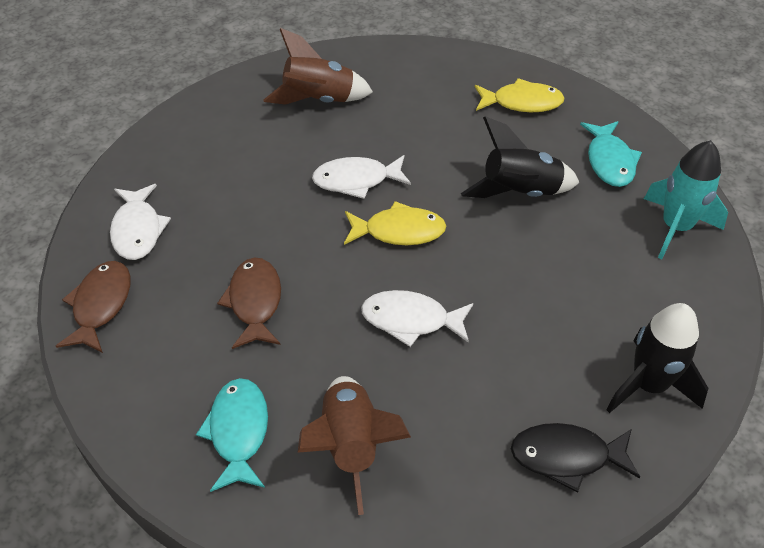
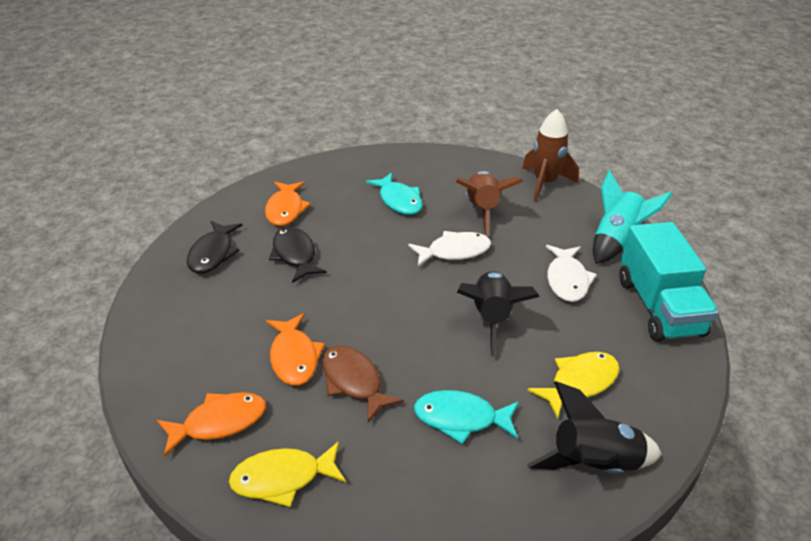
black fish: [511,423,640,492] = 1 -> [187,221,242,273] [269,227,327,283] = 2
brown fish: [56,261,131,353] [217,258,281,349] = 2 -> [322,346,404,423] = 1
orange fish: none = 0 -> [157,392,266,457] [265,182,311,226] [266,313,325,386] = 3
turquoise truck: none = 0 -> [619,222,719,342] = 1
white fish: [110,184,171,260] [312,155,411,199] [361,290,473,347] = 3 -> [408,231,491,267] [546,245,597,302] = 2

